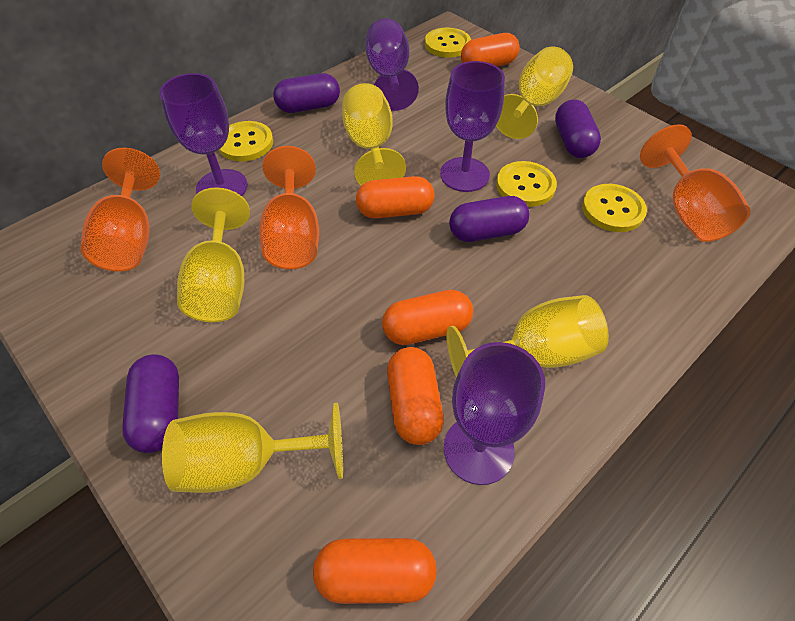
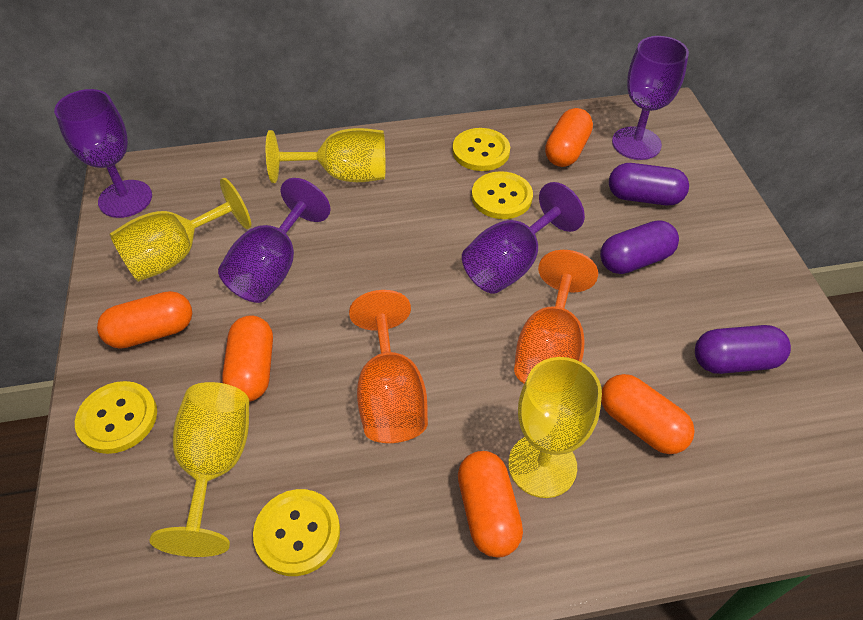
orange goblet: [81,147,160,272] [259,146,319,269] [640,124,751,242] = 3 -> [349,290,428,443] [514,250,598,384] = 2
purple capsule: [122,354,179,453] [273,73,340,113] [449,196,529,242] [555,99,601,158] = 4 -> [600,220,679,274] [609,163,689,205] [695,325,791,374] = 3
yellow goblet: [162,403,343,493] [177,187,250,322] [342,83,406,186] [447,295,609,378] [496,46,573,139] = 5 -> [110,178,251,282] [149,382,249,557] [266,128,385,183] [508,357,602,498] = 4

